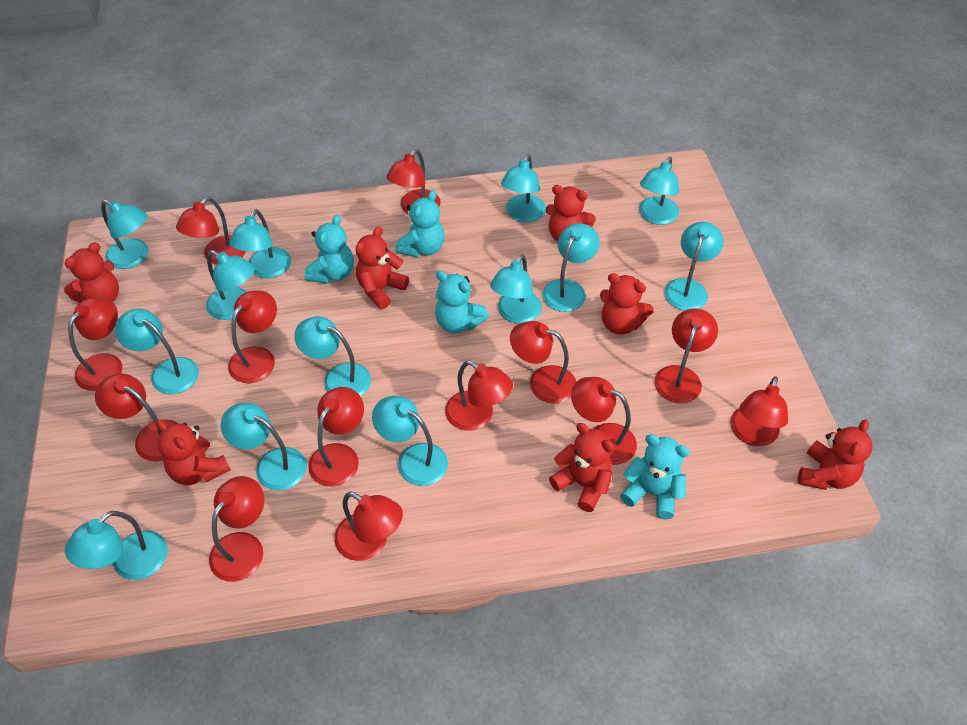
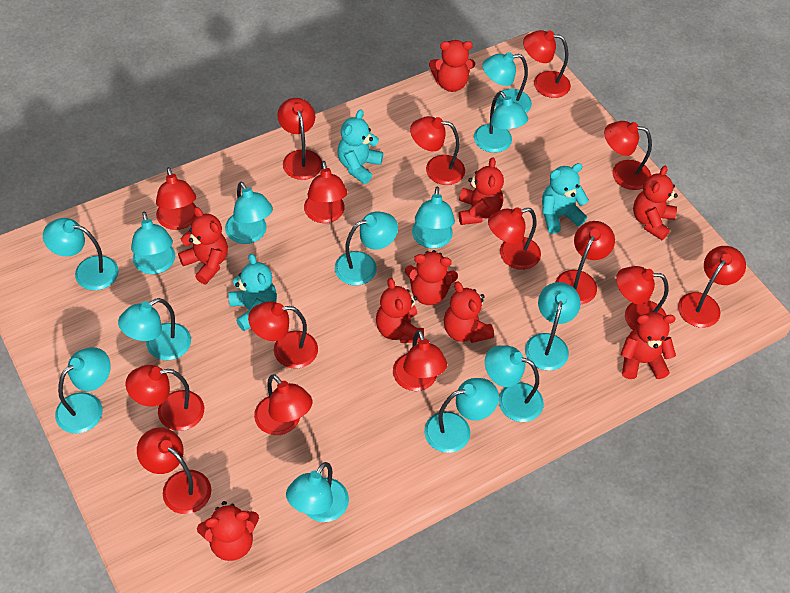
red lamp: [68,297,122,391] [95,373,177,461] [176,197,246,265] [209,476,264,582] [228,290,277,383] [308,387,364,487] [334,491,403,561] [386,149,441,214] [445,360,513,431] [510,321,576,404] [571,377,637,465] [654,308,718,403] [730,376,788,446] = 13 -> [125,365,204,431] [137,428,211,514] [156,167,197,230] [248,301,318,369] [254,374,312,435] [277,98,322,180] [304,161,347,223] [393,330,447,391] [410,116,465,185] [488,207,541,270] [523,30,571,98] [556,221,615,304] [604,121,652,190] [616,266,669,330] [678,246,746,328] = 15
red teddy bear: [64,242,119,303] [156,420,231,485] [356,226,409,309] [546,185,596,241] [549,423,615,512] [600,273,654,334] [798,419,873,490] = 7 -> [178,207,228,284] [197,501,259,561] [376,278,424,343] [405,250,458,305] [429,40,475,92] [444,281,494,343] [458,157,504,225] [620,312,676,379] [633,166,678,240] = 9
turquoise teddy bear: [305,215,354,284] [396,190,445,257] [435,270,489,333] [620,434,690,520] = 4 -> [228,254,277,331] [337,109,383,184] [542,163,589,234] = 3

